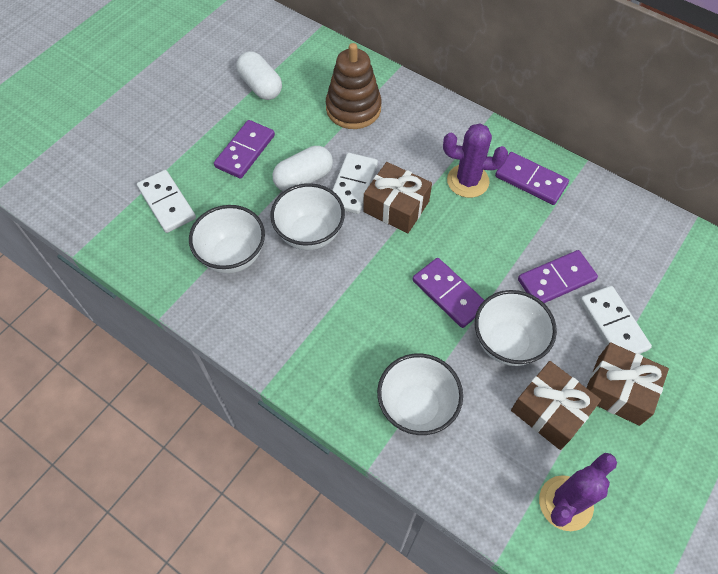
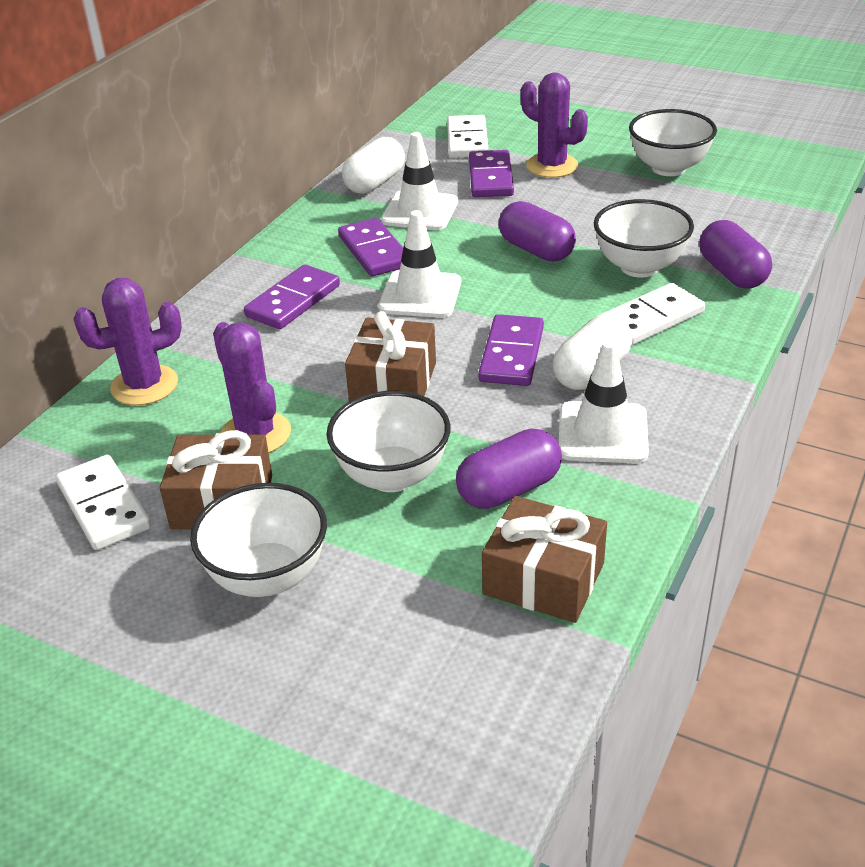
brown stacking toy: [326,43,381,129] = 1 -> none = 0
purple cactus: [443,123,508,198] [539,453,617,531] = 2 -> [74,278,182,405] [213,322,291,453] [521,72,588,178] = 3
purple capsule: none = 0 -> [456,428,562,509] [499,201,576,261] [699,220,772,288] = 3
white traffic cone: none = 0 -> [379,210,461,318] [381,132,458,230] [559,340,649,463] = 3

